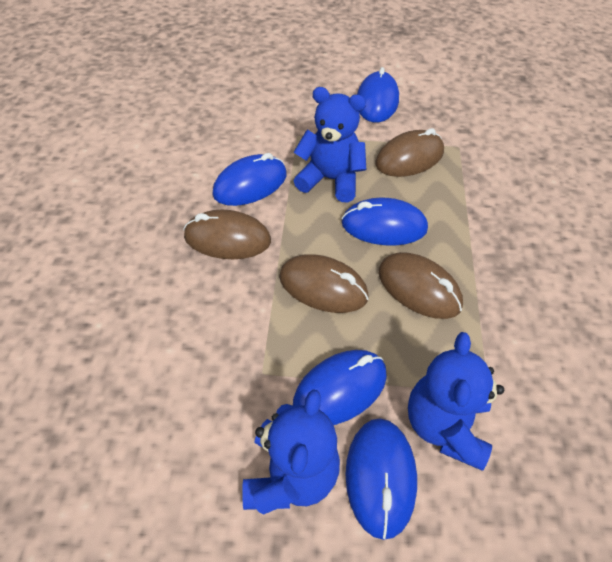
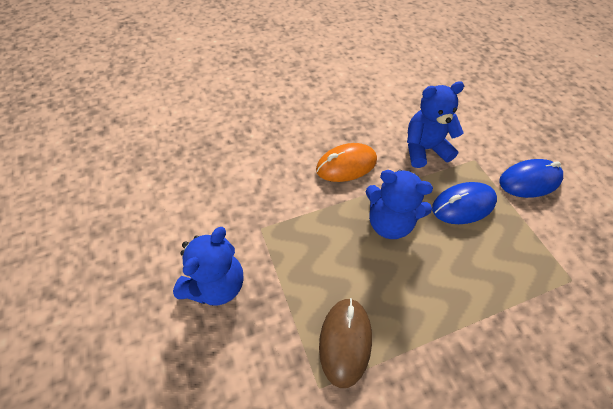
blue mouse: [212,153,287,206] [293,350,387,425] [341,198,428,246] [345,419,417,540] [357,67,399,122] = 5 -> [432,182,497,224] [499,159,563,198] = 2
brown mouse: [183,210,271,259] [279,254,369,313] [376,128,444,177] [378,252,463,319] = 4 -> [319,298,372,388] = 1
orange mouse: none = 0 -> [316,143,377,182] = 1

